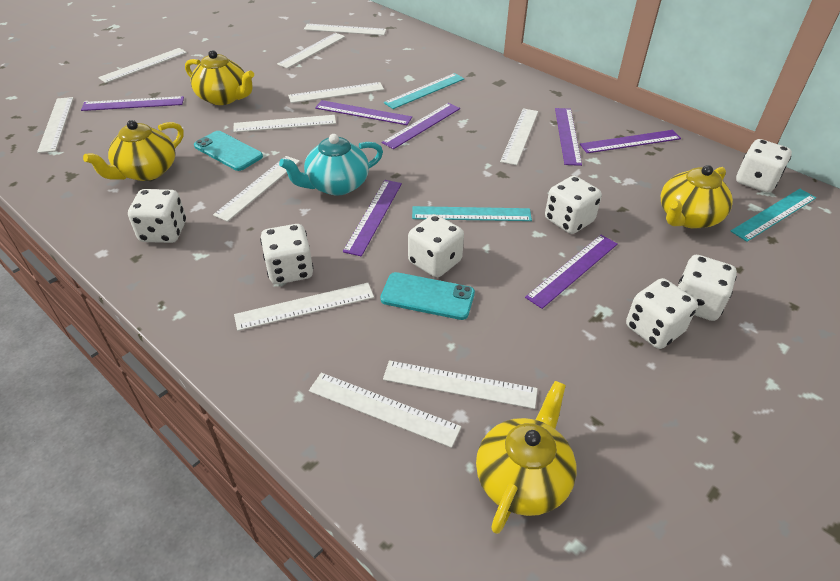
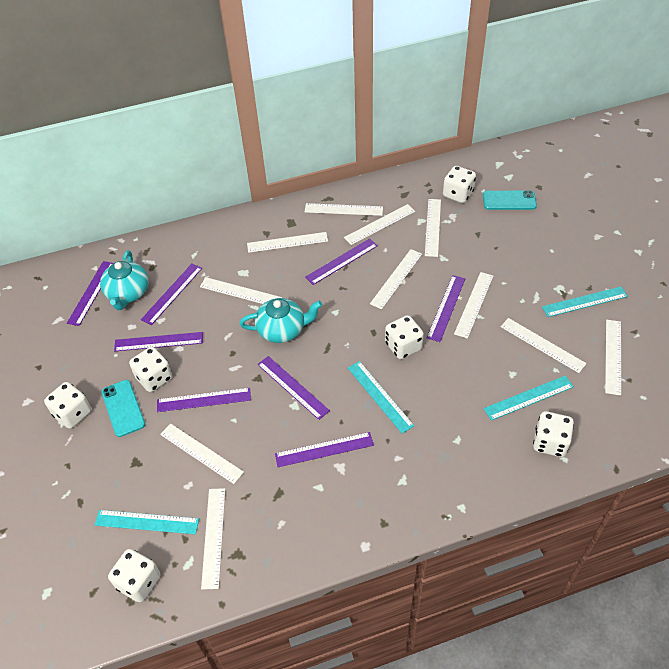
purple ruler: [81,96,184,111] [315,100,412,125] [343,180,402,256] [382,103,460,149] [525,235,617,309] [555,108,582,166] [580,130,681,153] = 7 -> [67,261,113,326] [114,332,203,351] [141,264,202,325] [157,388,251,412] [257,356,330,420] [275,432,374,467] [305,238,378,285] [427,275,465,342] = 8
turquoise ruler: [384,73,464,109] [412,206,532,221] [730,189,816,242] = 3 -> [95,510,199,534] [348,361,414,433] [484,376,574,421] [542,287,628,317] = 4
turquoise teapot: [279,134,383,195] = 1 -> [100,250,149,310] [239,298,322,343] = 2
white dice: [128,189,186,243] [260,224,313,284] [408,214,464,278] [545,176,602,234] [626,278,698,349] [678,255,737,321] [736,139,792,193] = 7 -> [44,382,91,429] [108,549,160,602] [129,347,172,392] [385,315,424,359] [443,166,476,203] [533,411,574,457] = 6
yellow teapot: [83,120,183,181] [185,50,254,105] [476,381,577,534] [661,165,733,228] = 4 -> none = 0

